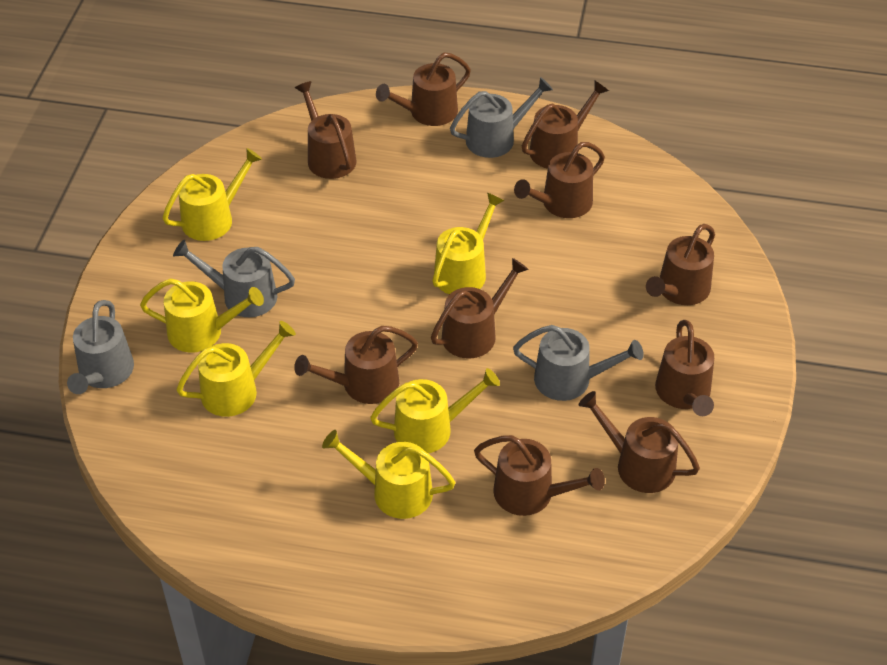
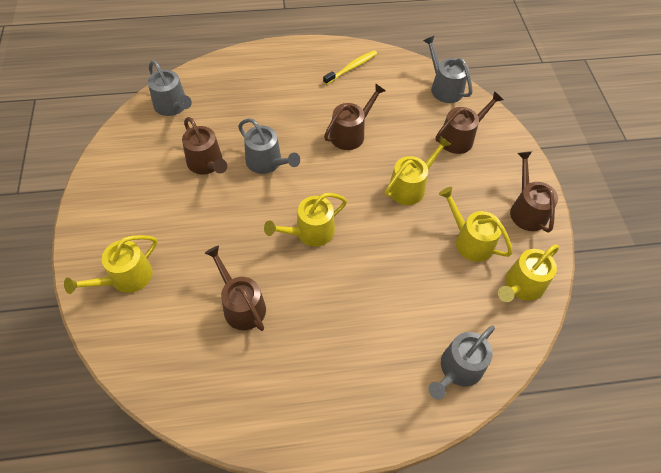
brown watering can: [294,326,418,404] [295,81,357,179] [376,52,471,126] [431,258,529,359] [474,435,605,516] [514,142,605,218] [522,81,609,169] [579,391,700,493] [646,224,715,305] [655,320,714,416] = 10 -> [182,117,227,174] [205,246,266,331] [324,84,386,150] [436,91,503,154] [510,151,558,233] = 5
yellow toothbrush: none = 0 -> [323,50,377,85] = 1
yellow watering can: [140,278,264,353] [162,148,262,241] [176,321,296,417] [322,430,456,519] [370,368,500,453] [432,193,505,294] = 6 -> [64,235,157,294] [264,193,347,246] [385,137,451,205] [439,187,513,262] [498,244,559,302] = 5

